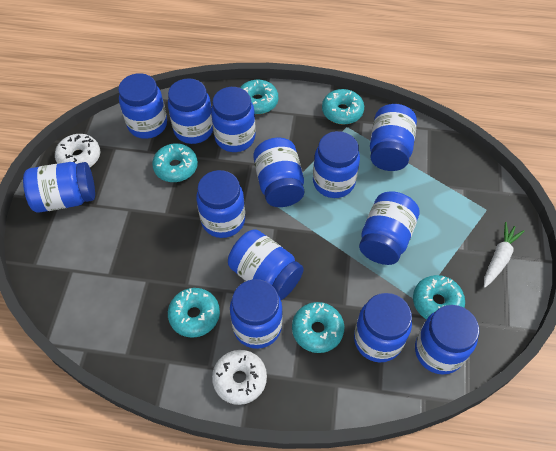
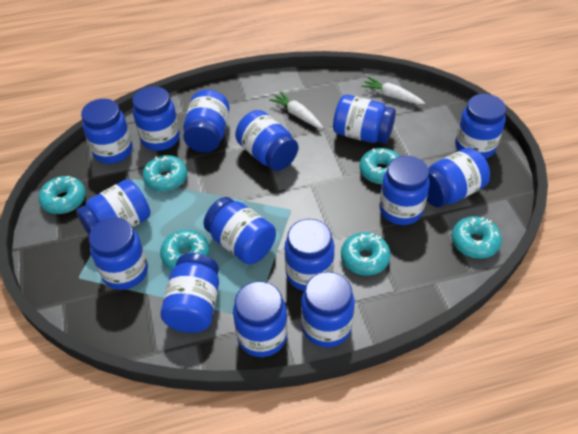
blue jar: [23,162,95,213] [118,73,167,139] [168,78,213,144] [196,170,245,238] [211,87,255,152] [228,229,304,300] [230,279,283,349] [253,138,304,207] [313,131,360,198] [354,293,412,363] [359,191,419,265] [370,104,417,171] [415,305,479,375] = 13 -> [76,179,151,235] [81,99,133,164] [89,218,148,290] [132,86,180,151] [160,253,219,333] [183,90,230,153] [204,197,276,264] [233,281,288,357] [235,110,298,171] [284,219,335,291] [301,272,355,347] [333,95,396,144] [379,156,430,225] [427,148,490,207] [455,94,506,159] = 15
white carrot: [484,222,524,288] = 1 -> [269,92,323,129] [361,77,425,104] = 2
white donut: [55,134,100,167] [212,350,267,405] = 2 -> none = 0

